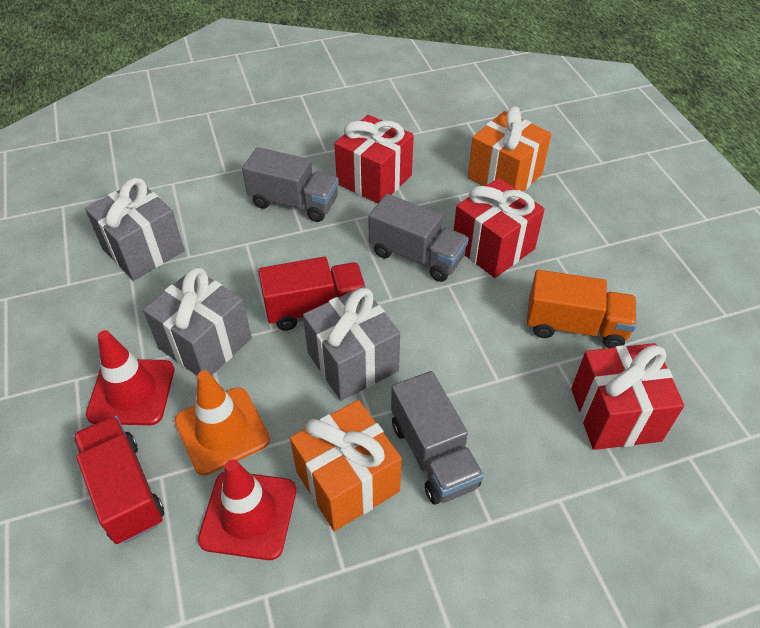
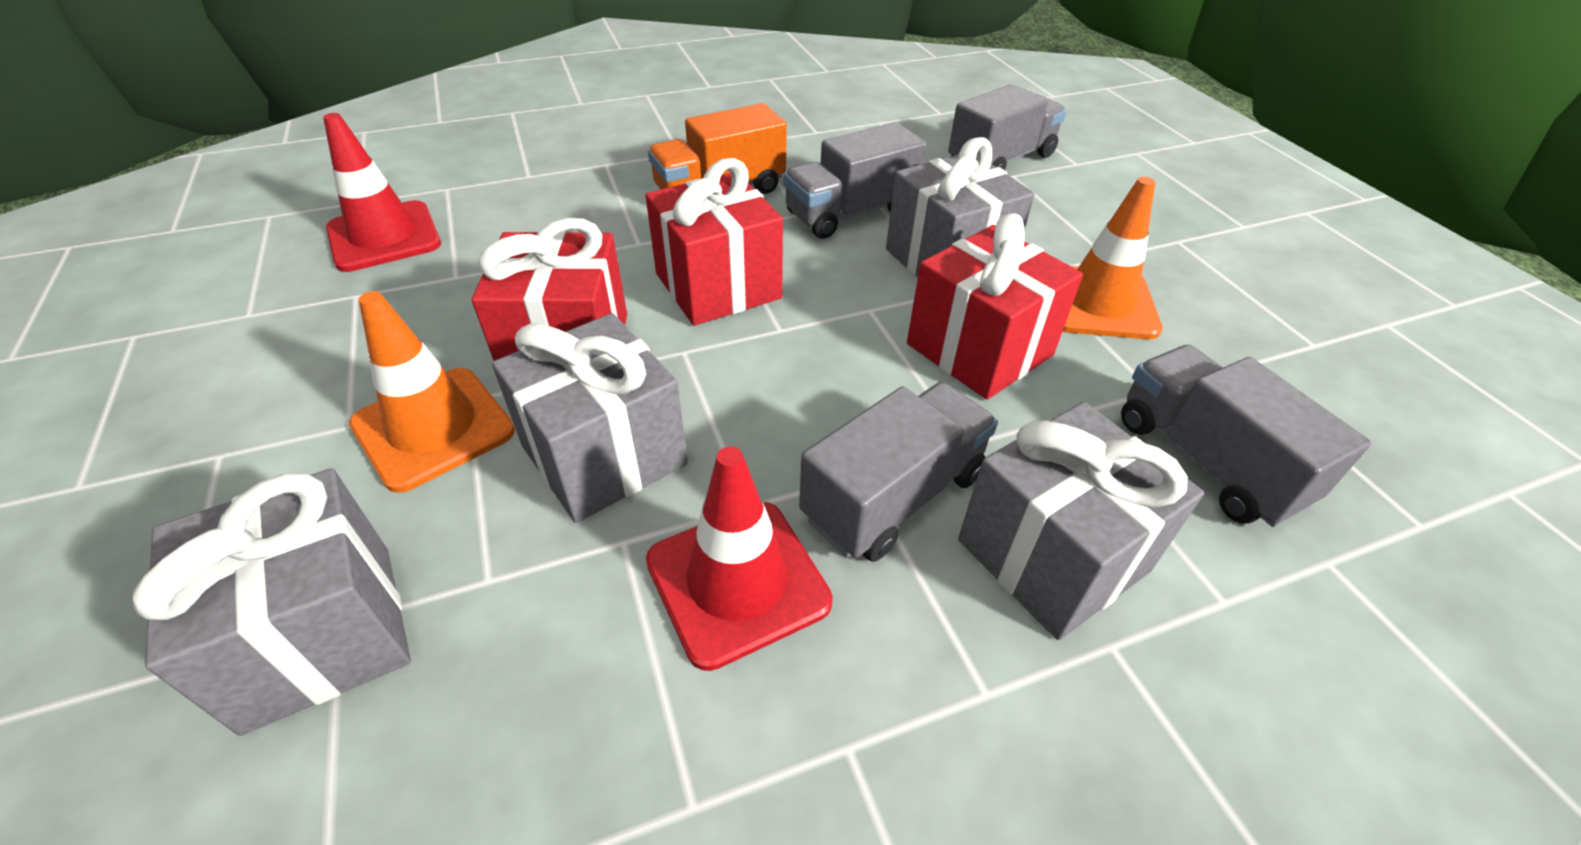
grey gift: [85,178,185,281] [143,267,252,375] [303,287,400,401] = 3 -> [133,468,411,736] [492,313,688,523] [886,137,1035,278] [958,402,1204,640] = 4
grey truck: [242,147,339,222] [368,194,469,282] [391,371,484,505] = 3 -> [783,122,927,239] [799,382,998,562] [948,84,1067,170] [1121,345,1371,527] = 4
orange gift: [290,400,402,531] [468,106,551,192] = 2 -> none = 0
orange traffic cone: [174,370,270,475] = 1 -> [349,291,515,493] [1063,177,1163,339] = 2
red truck: [73,416,164,544] [258,257,366,331] = 2 -> none = 0

